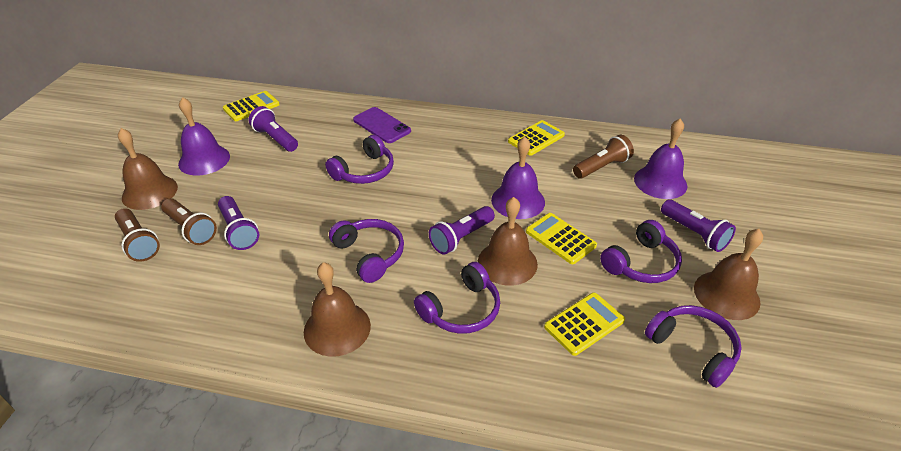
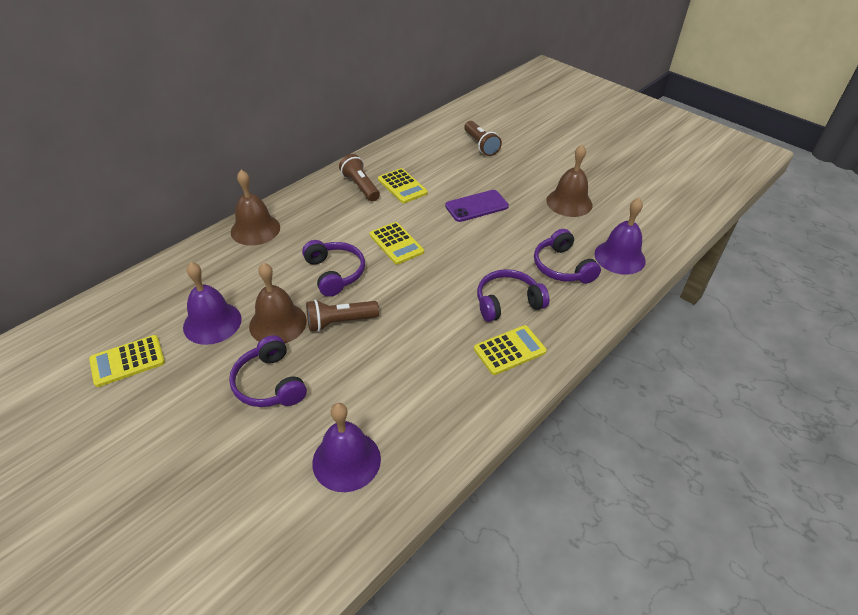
brown bell: [118,128,178,210] [304,262,371,357] [478,197,538,286] [694,229,763,320] = 4 -> [231,170,280,246] [249,263,307,343] [546,144,592,217] = 3
purple flashlight: [218,196,259,250] [248,106,298,152] [429,206,495,255] [661,200,736,252] = 4 -> none = 0
purple headphones: [325,135,394,184] [329,219,404,283] [414,262,500,334] [600,220,682,283] [645,305,742,388] = 5 -> [229,335,307,407] [302,240,365,297] [477,269,550,322] [534,229,601,284] = 4

